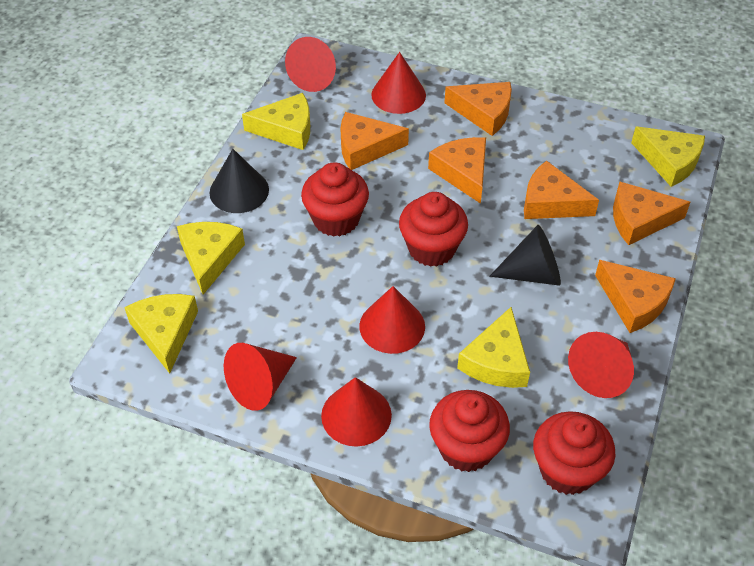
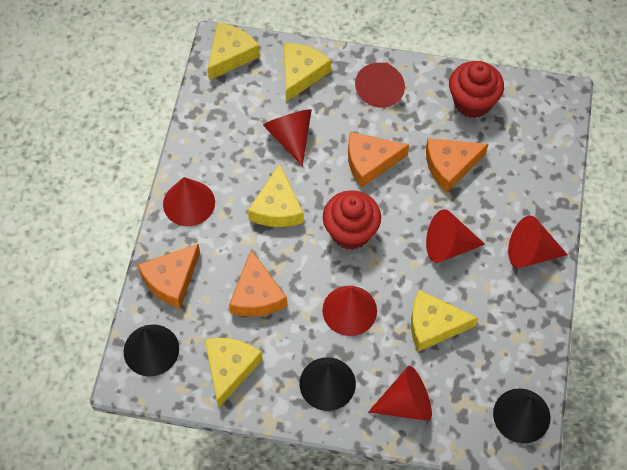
black cone: [209,149,269,213] [489,225,561,286] = 2 -> [124,324,179,377] [300,357,356,411] [493,388,550,443] = 3
orange cheese: [340,112,409,170] [428,137,486,204] [444,82,512,136] [524,161,599,219] [595,260,676,333] [613,182,690,245] = 6 -> [138,244,200,308] [229,250,287,317] [348,132,409,188] [426,138,488,192] = 4
red cone: [224,343,297,411] [285,37,336,92] [321,377,392,447] [359,286,425,354] [371,52,426,114] [568,332,634,398] = 6 -> [163,177,215,226] [263,109,312,166] [322,286,377,336] [355,63,405,108] [368,366,432,421] [426,209,485,263] [508,216,568,268] = 7
red cupcake: [301,162,369,237] [399,192,468,267] [429,390,510,472] [533,411,615,495] = 4 -> [323,190,381,250] [449,61,504,118] = 2

